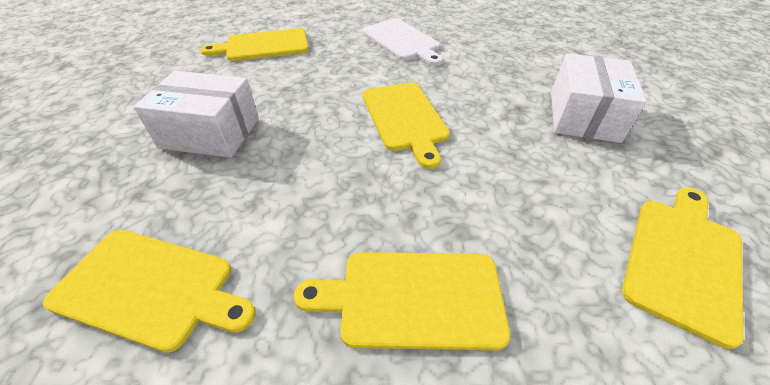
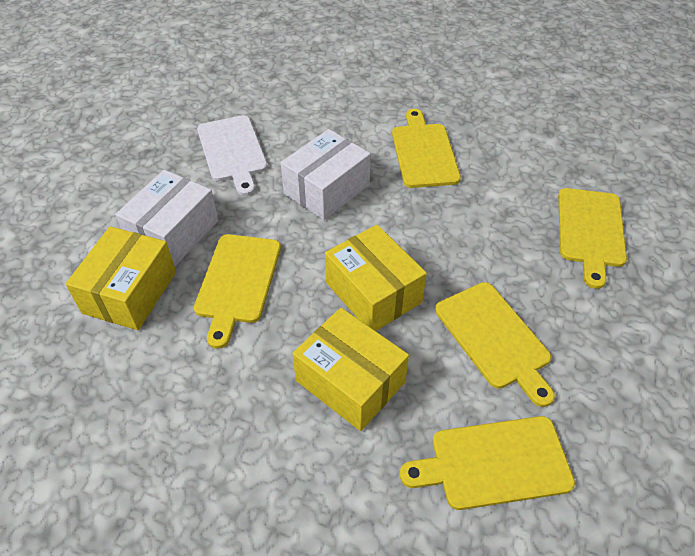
yellow box: none = 0 -> [65,226,176,330] [292,308,409,431] [325,225,427,331] = 3

